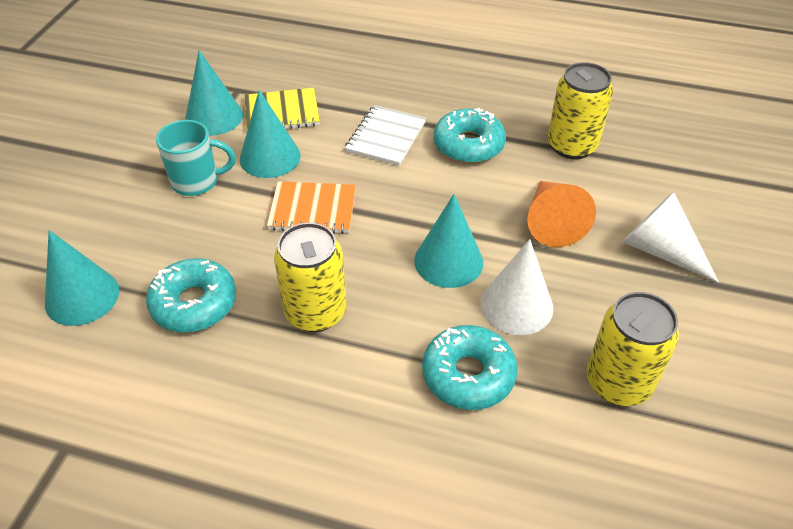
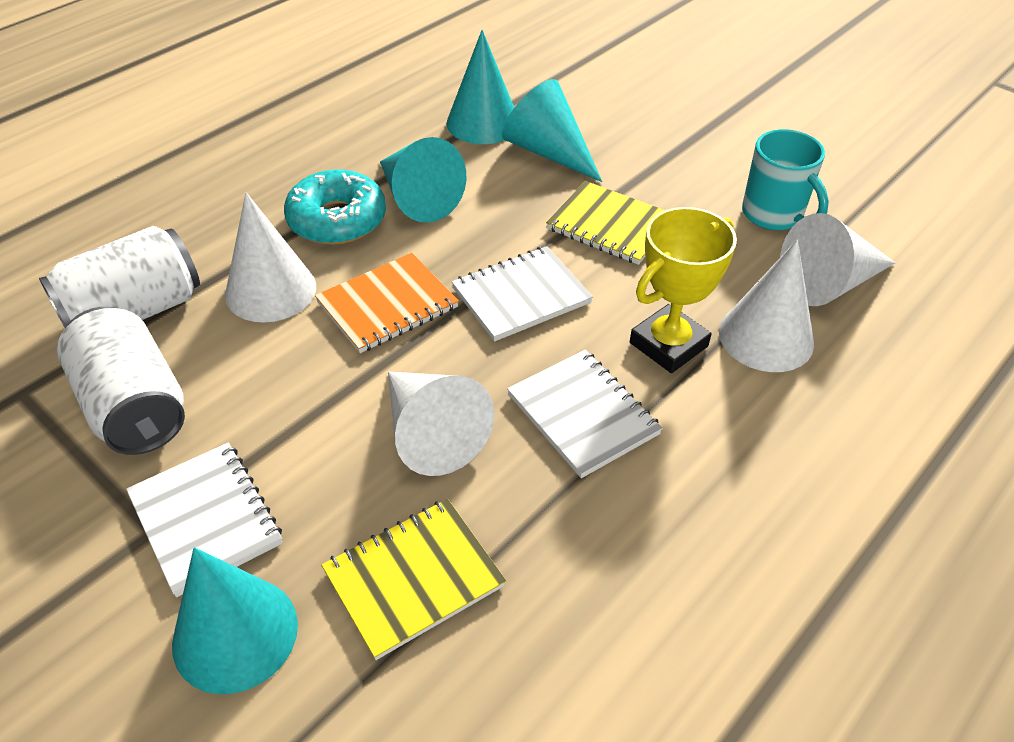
orange cone: [527,181,596,247] = 1 -> none = 0
turquoise donut: [146,258,236,333] [422,325,518,410] [434,108,506,163] = 3 -> [284,169,386,245] = 1
white can: none = 0 -> [39,226,200,328] [56,307,185,455] = 2
white cone: [481,239,553,335] [623,192,719,283] = 2 -> [225,192,316,323] [388,372,494,476] [719,240,814,372] [780,213,895,306] = 4
white notebook: [345,105,426,166] = 1 -> [126,442,282,597] [452,246,593,342] [507,350,663,478] = 3
yellow can: [274,223,347,332] [548,62,613,159] [587,292,679,406] = 3 -> none = 0
yellow notebook: [244,88,320,130] = 1 -> [321,499,506,660] [546,181,664,265] = 2
yellow trophy: none = 0 -> [630,207,737,373] = 1

